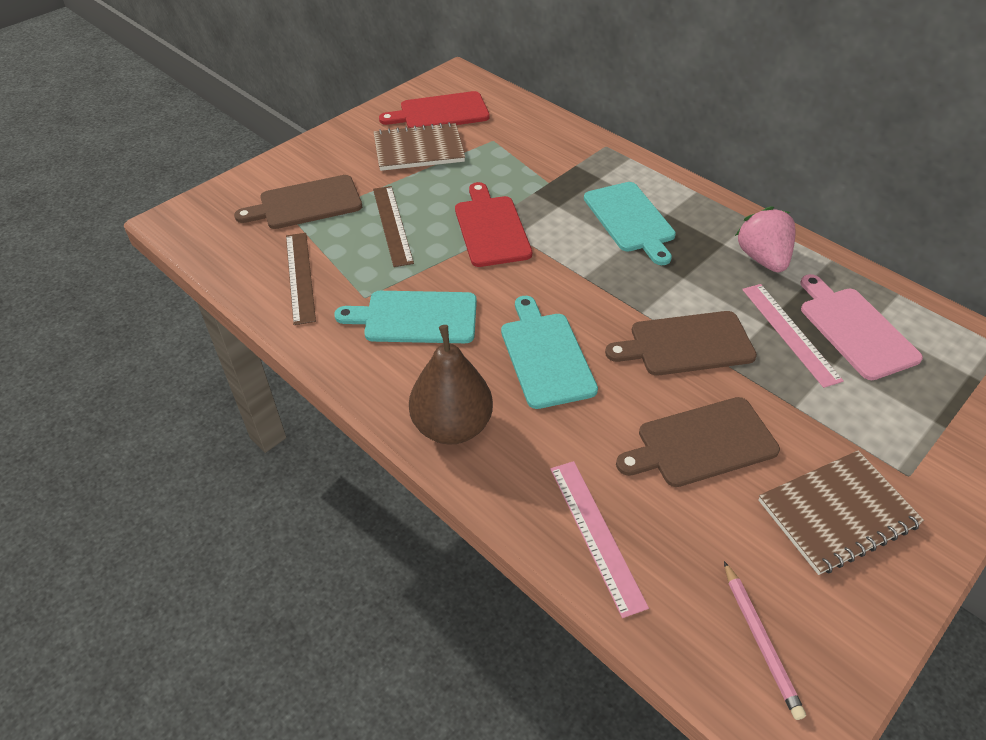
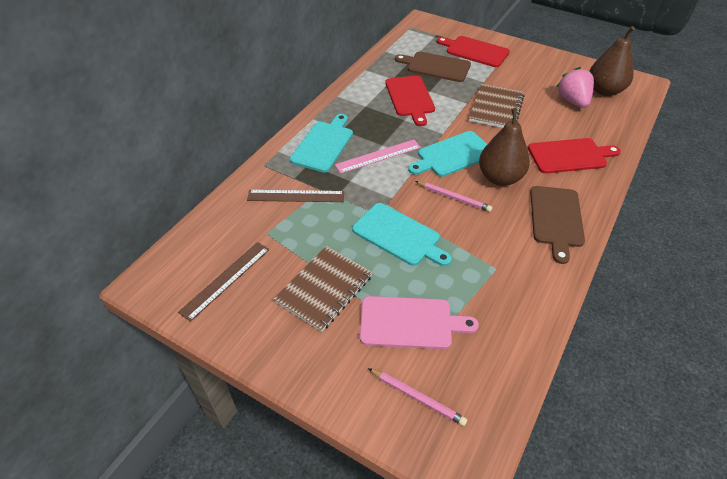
brown cutting board: [234,175,362,229] [605,311,757,376] [616,397,780,487] = 3 -> [395,52,471,82] [530,186,585,264] = 2
brown pear: [409,325,493,445] = 1 -> [479,108,530,186] [590,26,635,96] = 2
pink pencil: [724,561,806,720] = 1 -> [368,368,467,426] [415,181,492,212] = 2
pink ruler: [550,461,649,618] [742,284,844,388] = 2 -> [335,140,421,174] = 1
red cutting board: [379,91,490,128] [455,182,532,267] = 2 -> [385,75,435,126] [437,36,510,67] [528,138,621,174] = 3

